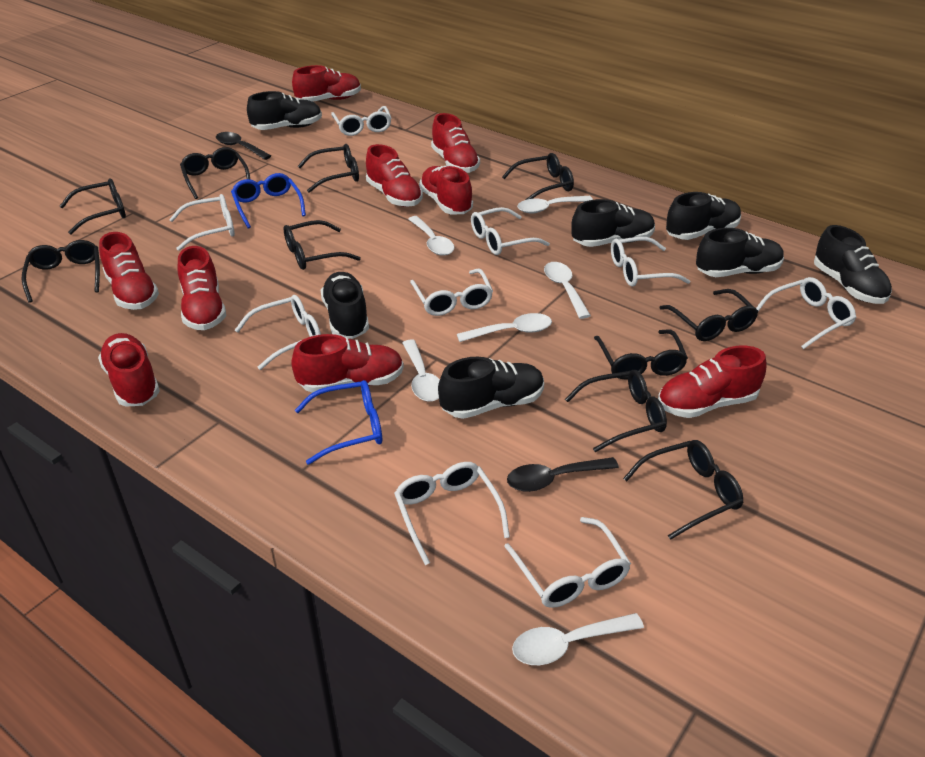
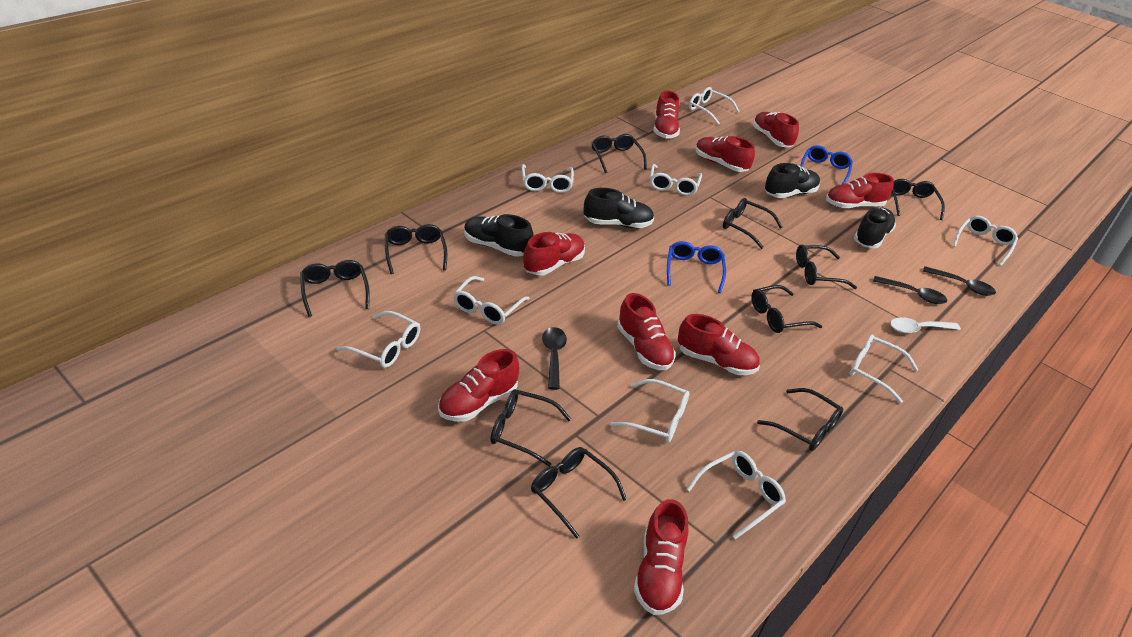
black shoe: [247,91,322,130] [321,272,369,339] [438,357,544,419] [571,199,655,247] [666,192,741,240] [696,228,784,277] [814,225,892,304] = 7 -> [464,214,534,257] [583,188,654,228] [764,163,820,198] [854,208,896,248] = 4
black spoon: [216,132,271,160] [507,457,619,492] = 2 -> [542,327,567,390] [873,276,947,304] [923,266,996,296] = 3
white spoon: [402,339,440,402] [408,216,454,256] [457,313,552,342] [512,613,644,665] [517,196,593,213] [544,262,591,319] = 6 -> [890,317,961,333] = 1

